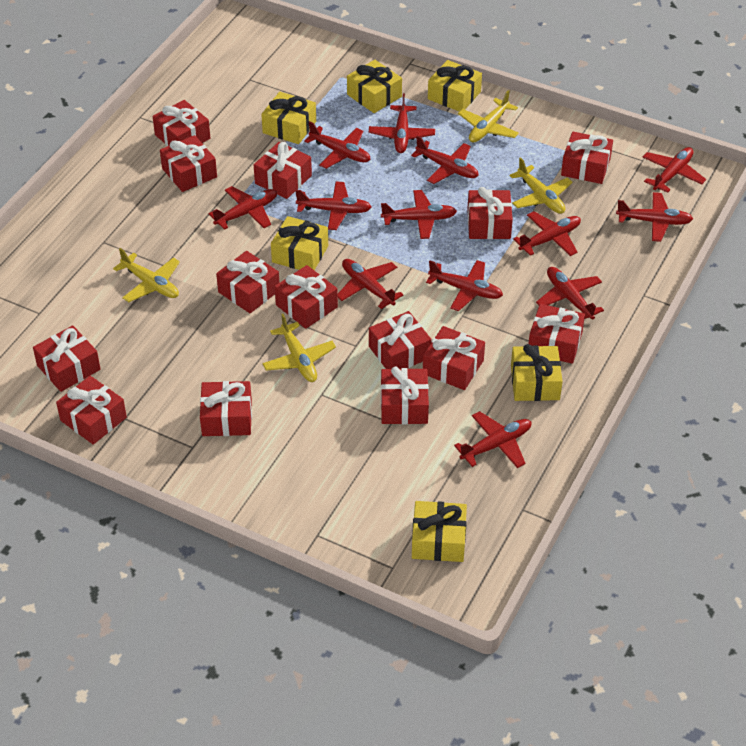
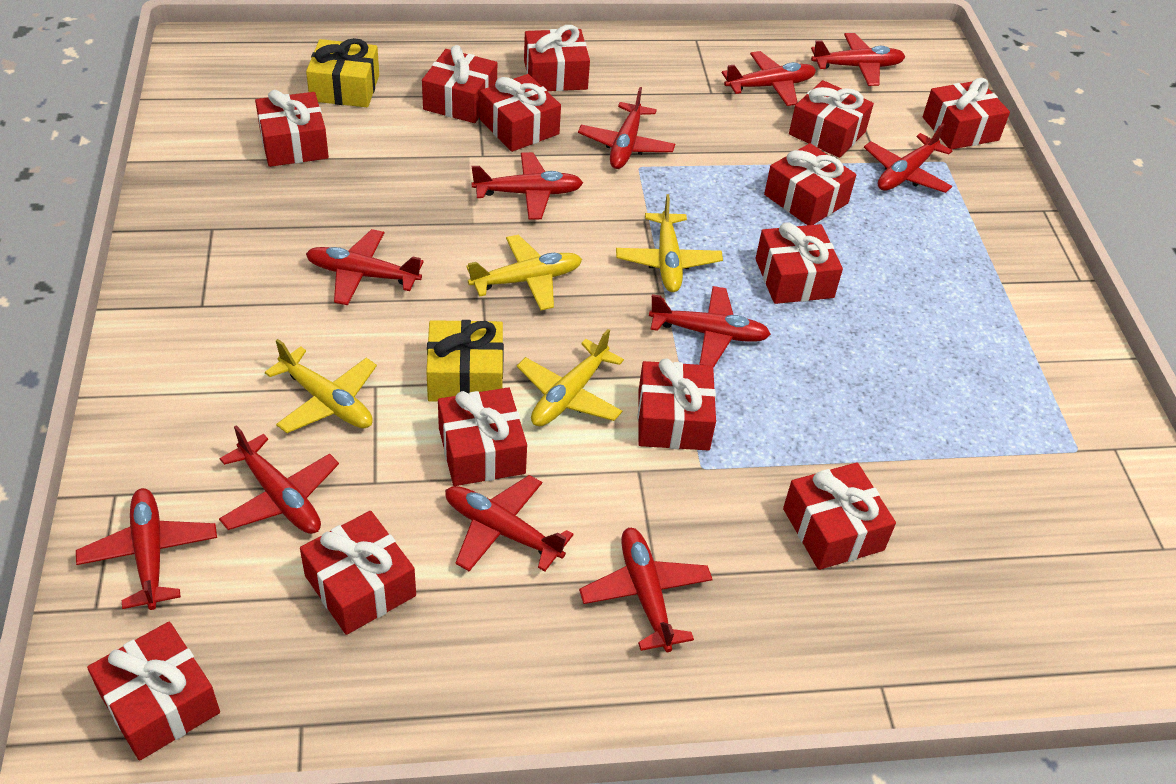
red gift: [33,325,101,392] [56,376,127,445] [153,100,210,146] [160,135,217,192] [200,381,252,436] [216,251,279,313] [254,142,312,199] [275,265,338,329] [369,311,432,369] [381,367,429,424] [423,326,485,390] [467,187,513,239] [529,304,585,364] [561,132,613,184] = 14 -> [87,622,220,761] [255,90,329,167] [300,511,416,635] [422,45,497,123] [438,387,527,486] [480,74,561,152] [524,25,590,91] [638,358,716,450] [755,222,843,304] [764,143,856,225] [783,462,896,570] [789,80,874,158] [923,78,1010,150] = 13
red plane: [209,186,277,230] [295,181,371,230] [304,121,371,169] [338,259,404,309] [369,93,435,153] [381,190,457,239] [411,136,479,184] [426,260,503,311] [454,411,531,468] [513,211,581,256] [536,267,604,320] [616,192,693,242] [643,147,706,193] = 13 -> [76,488,217,610] [219,425,339,534] [306,229,424,305] [445,475,574,571] [472,152,583,220] [578,87,675,169] [579,528,713,652] [649,286,771,368] [722,51,816,106] [811,33,906,86] [864,124,952,193] = 11
yellow gift: [261,92,316,144] [271,216,328,270] [347,60,402,113] [412,501,467,562] [428,60,482,112] [511,344,563,401] = 6 -> [306,38,379,107] [426,320,504,402] = 2

